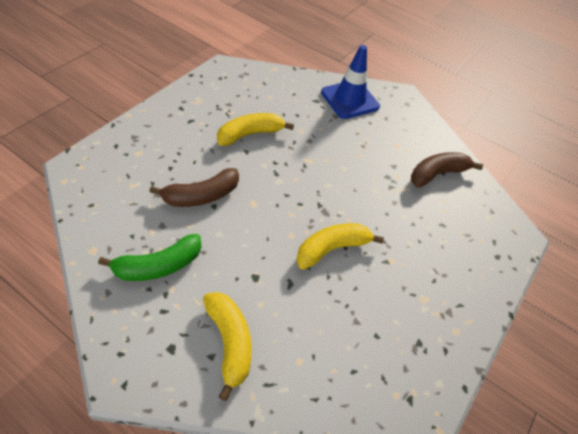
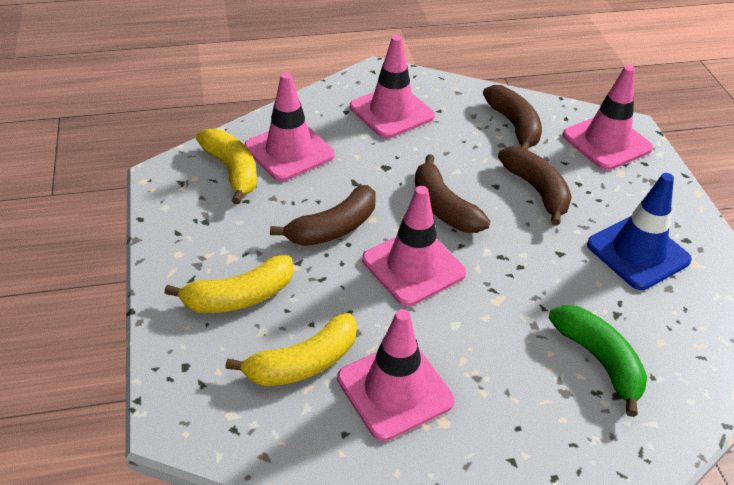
brown banana: [150,168,239,207] [411,152,483,188] = 2 -> [270,185,376,246] [415,154,490,233] [483,85,542,150] [498,147,572,226] = 4
pink traffic cone: none = 0 -> [244,72,335,181] [337,309,455,441] [350,35,435,138] [362,186,466,306] [562,65,653,170] = 5

